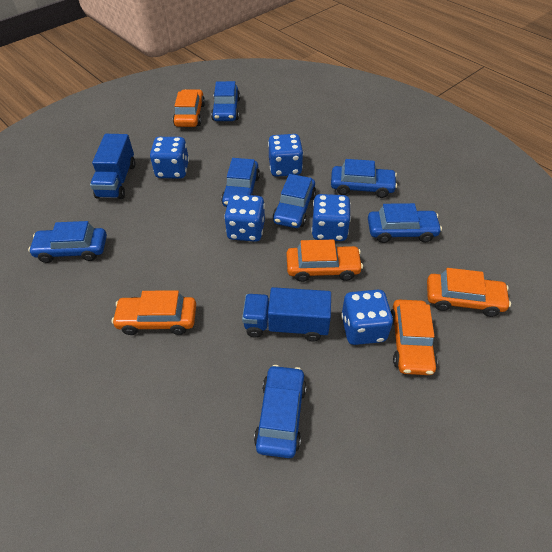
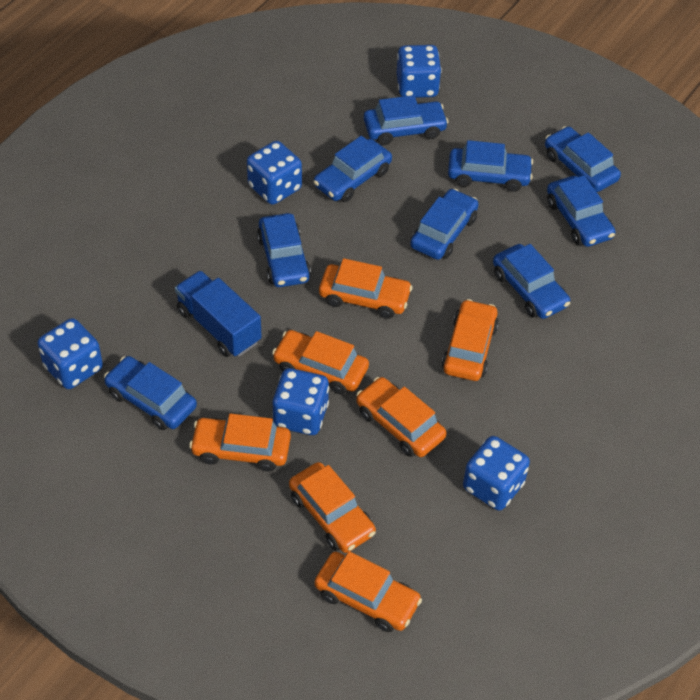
blue car: [28,221,107,263] [211,81,240,121] [221,158,260,207] [254,365,307,458] [273,174,316,228] [331,159,397,198] [368,203,442,243] = 7 -> [104,356,197,430] [257,213,311,287] [313,136,392,202] [364,95,449,145] [410,188,479,260] [448,140,533,192] [493,244,570,319] [545,126,621,192] [547,175,615,247] = 9
blue truck: [90,134,135,199] [242,287,331,342] = 2 -> [175,271,262,357] = 1
orange car: [112,290,196,335] [173,89,205,127] [287,239,363,282] [391,300,437,375] [427,268,511,317] = 5 -> [189,413,291,472] [272,330,369,395] [289,462,376,553] [314,551,422,632] [319,258,413,319] [356,377,447,457] [442,299,499,381] = 7

